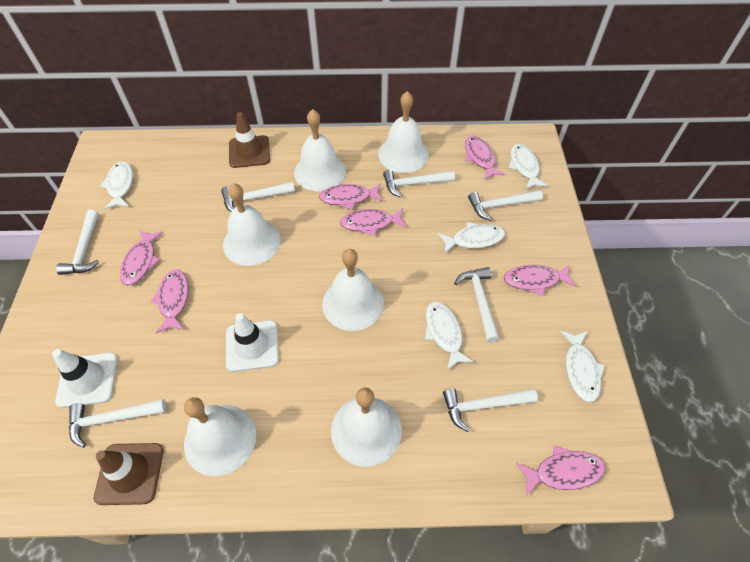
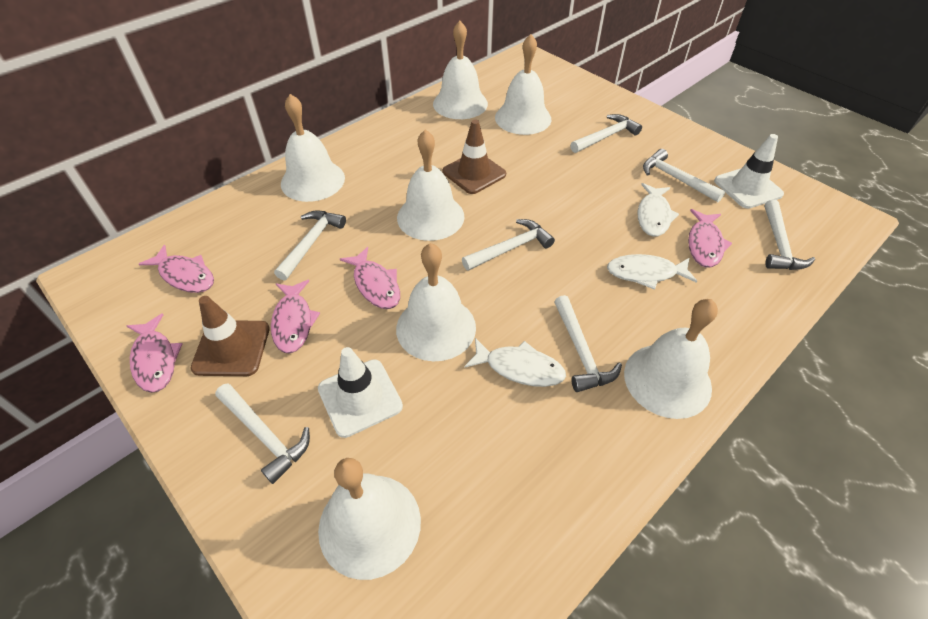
pink fish: [120,230,163,286] [150,269,188,333] [319,183,383,210] [340,208,406,236] [465,136,505,180] [504,265,576,296] [516,445,605,496] = 7 -> [126,313,182,393] [139,245,214,293] [271,280,320,353] [340,247,400,309] [688,209,732,267] = 5
white bell: [184,397,256,476] [223,183,280,266] [294,109,346,191] [322,249,384,331] [331,387,402,467] [378,91,429,173] = 6 -> [281,94,345,202] [318,458,421,580] [396,243,476,361] [397,129,465,241] [433,21,488,119] [495,34,551,135] [624,299,718,419] = 7
white fish: [100,161,133,210] [425,302,474,370] [438,222,505,253] [509,144,548,190] [559,331,605,403] = 5 -> [464,338,566,387] [607,254,697,290] [637,183,679,237] = 3

